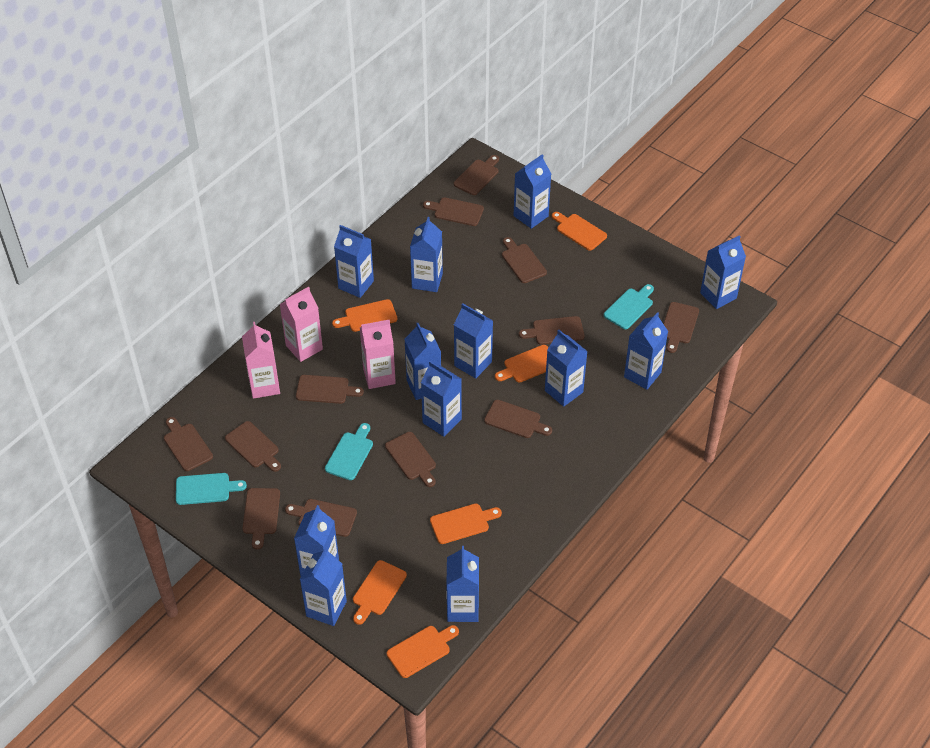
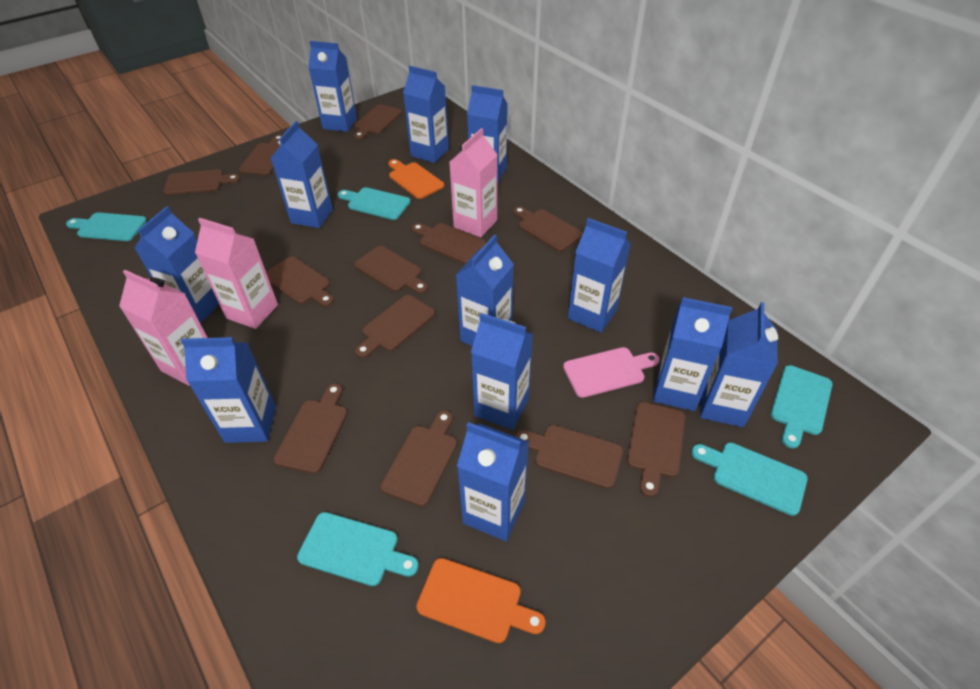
orange cutting board: [332,299,397,332] [353,560,407,625] [387,625,459,678] [430,504,502,544] [495,345,549,383] [552,212,607,251] = 6 -> [388,159,444,199] [416,558,546,643] = 2
pink cutting board: none = 0 -> [563,347,660,398] = 1
turquoise cutting board: [176,473,247,505] [325,423,373,480] [604,284,654,329] = 3 -> [66,213,147,241] [297,512,419,586] [338,187,411,220] [691,443,808,516] [771,365,833,448] = 5

